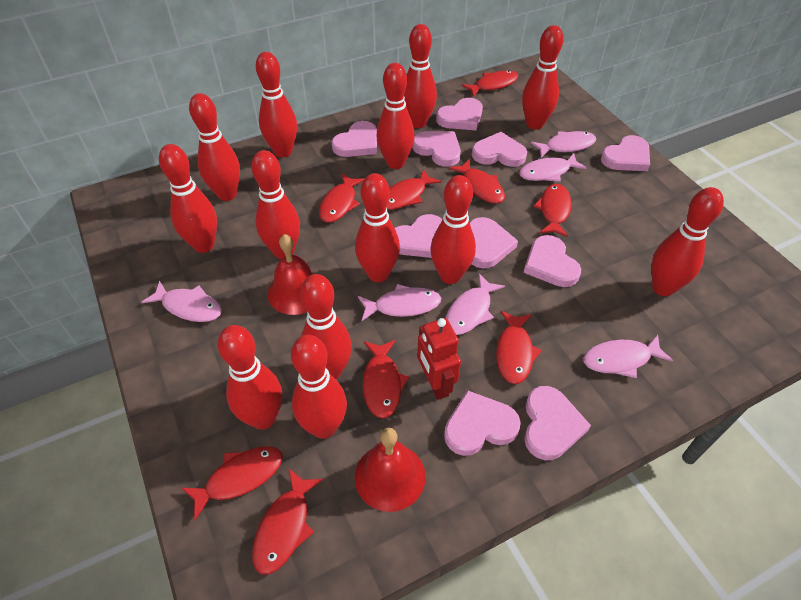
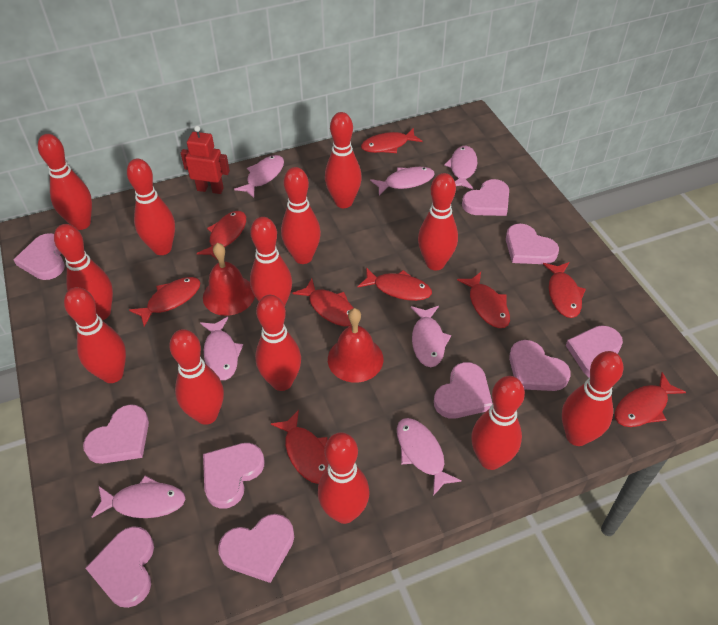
pink fish: [141,281,222,322] [358,284,441,321] [445,274,505,335] [519,153,587,182] [531,131,597,158] [583,334,673,378] = 6 -> [92,476,186,518] [200,317,243,380] [234,155,284,198] [370,167,435,195] [397,418,462,496] [411,306,451,367] [444,146,477,189] = 7

